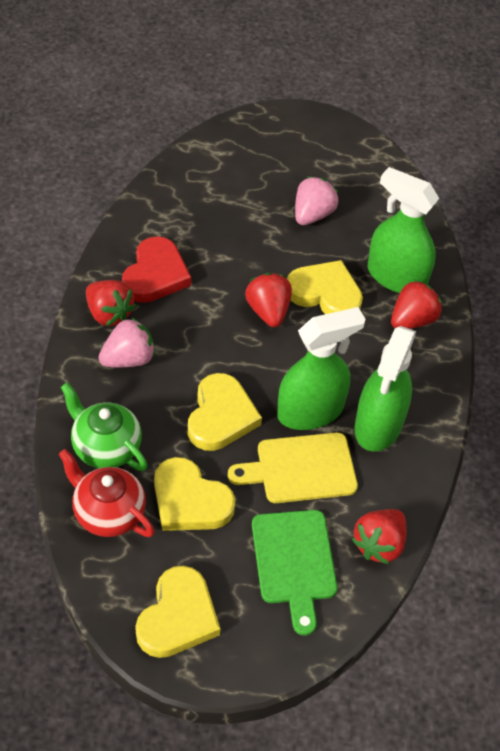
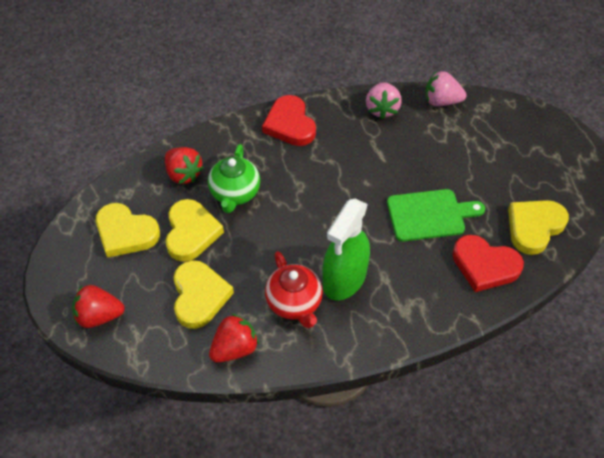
green spray bottle: [277,307,366,430] [354,326,416,451] [368,167,440,293] = 3 -> [322,199,370,300] = 1
red heart: [122,236,191,303] = 1 -> [262,95,316,146] [452,235,524,292] = 2
red strawberry: [86,280,136,326] [245,273,292,327] [352,509,407,565] [391,280,442,329] = 4 -> [72,285,125,328] [165,147,204,184] [209,314,259,363] = 3
yellow cutting board: [228,432,358,503] = 1 -> none = 0

